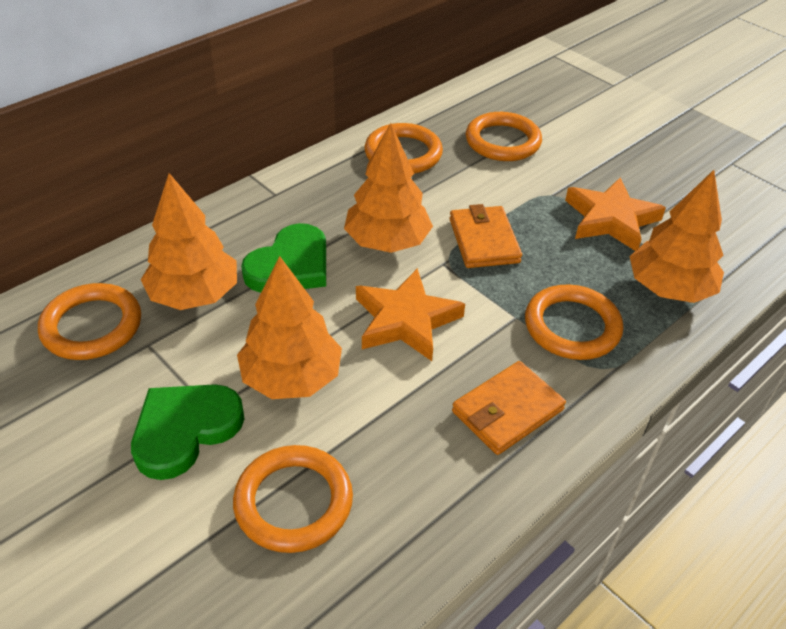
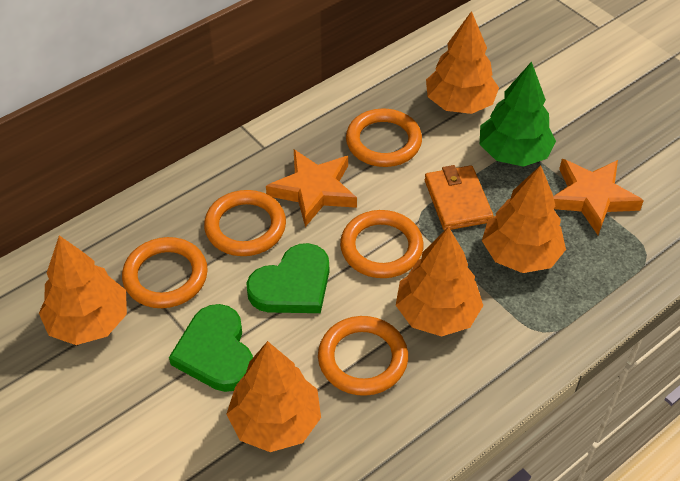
green tree: none = 0 -> [480,61,556,167] = 1
orange tree: [141,173,237,310] [237,256,342,399] [344,123,433,253] [630,170,724,303] = 4 -> [39,235,127,345] [226,341,321,452] [396,227,483,336] [426,11,499,114] [482,165,566,273] = 5
orange wallet: [450,204,522,268] [452,361,566,455] = 2 -> [425,165,494,231] = 1

